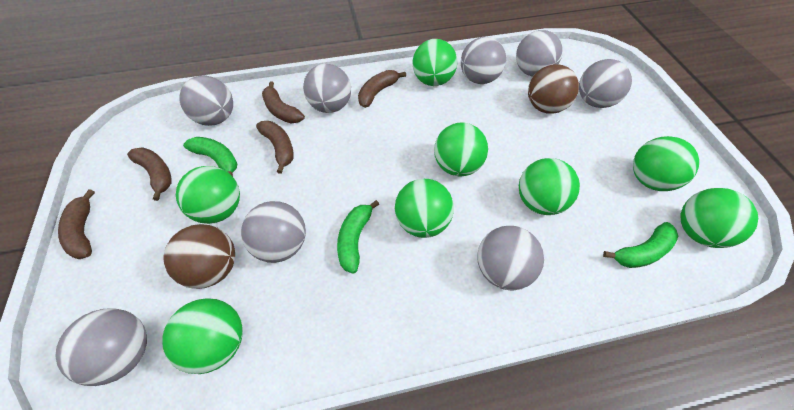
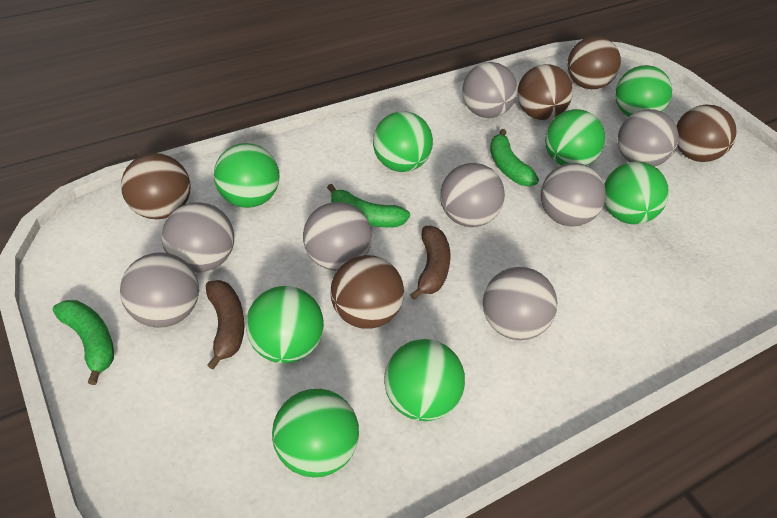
brown ball: [164,224,235,289] [528,64,579,114] = 2 -> [121,153,191,219] [331,255,404,329] [517,64,573,120] [567,36,621,89] [676,105,737,162] = 5
brown banana: [58,189,95,259] [127,147,171,201] [256,121,294,174] [262,81,305,123] [358,70,406,108] = 5 -> [206,280,244,369] [410,226,451,300] = 2

